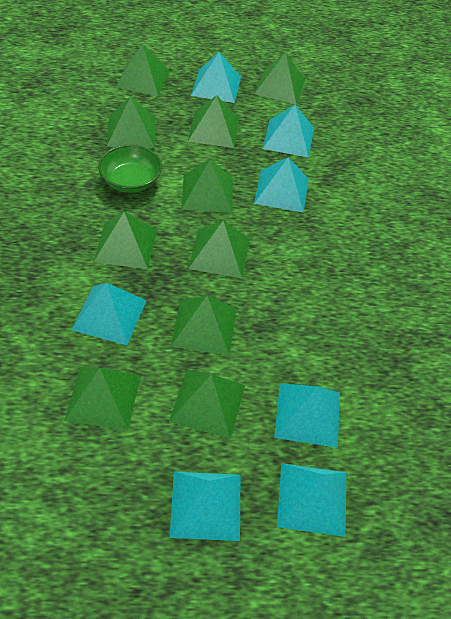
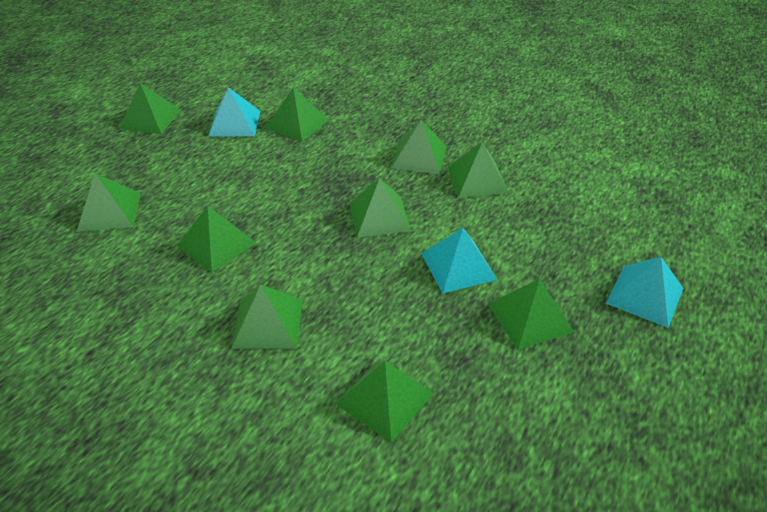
green bowl: [98,145,162,193] = 1 -> none = 0
turquoise pyramid: [71,283,147,345] [170,471,240,541] [191,52,241,103] [254,157,309,213] [262,105,314,158] [274,383,340,448] [277,463,346,537] = 7 -> [208,87,260,137] [421,228,498,294] [606,257,683,328] = 3

